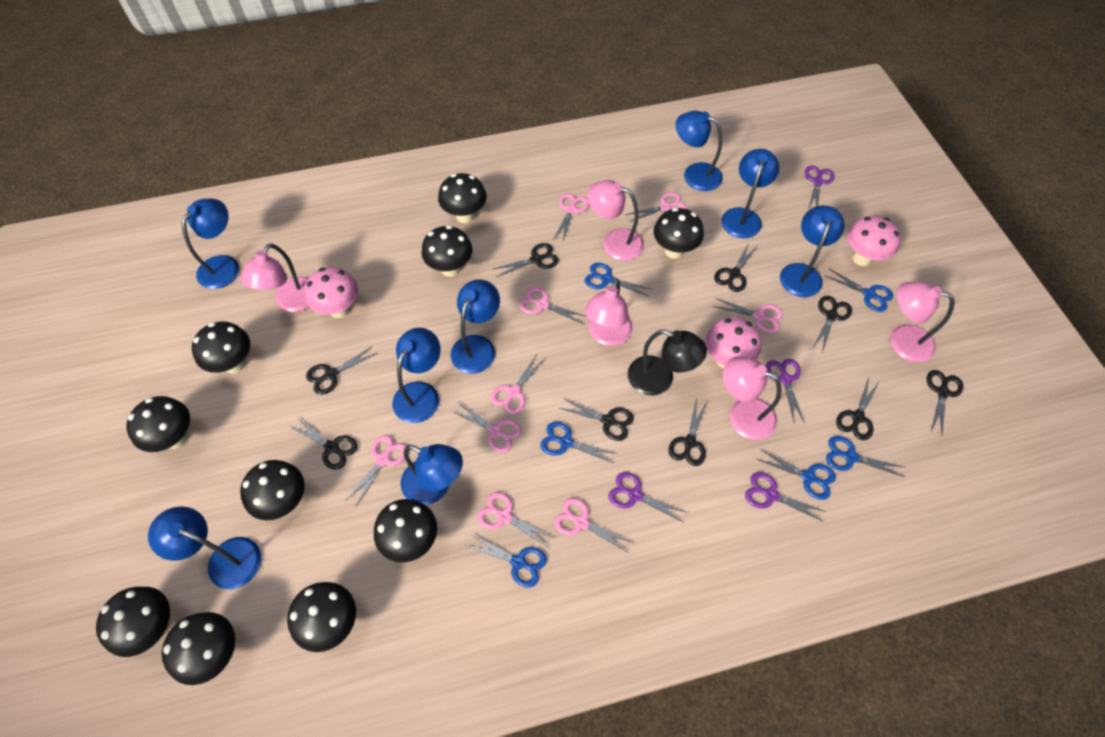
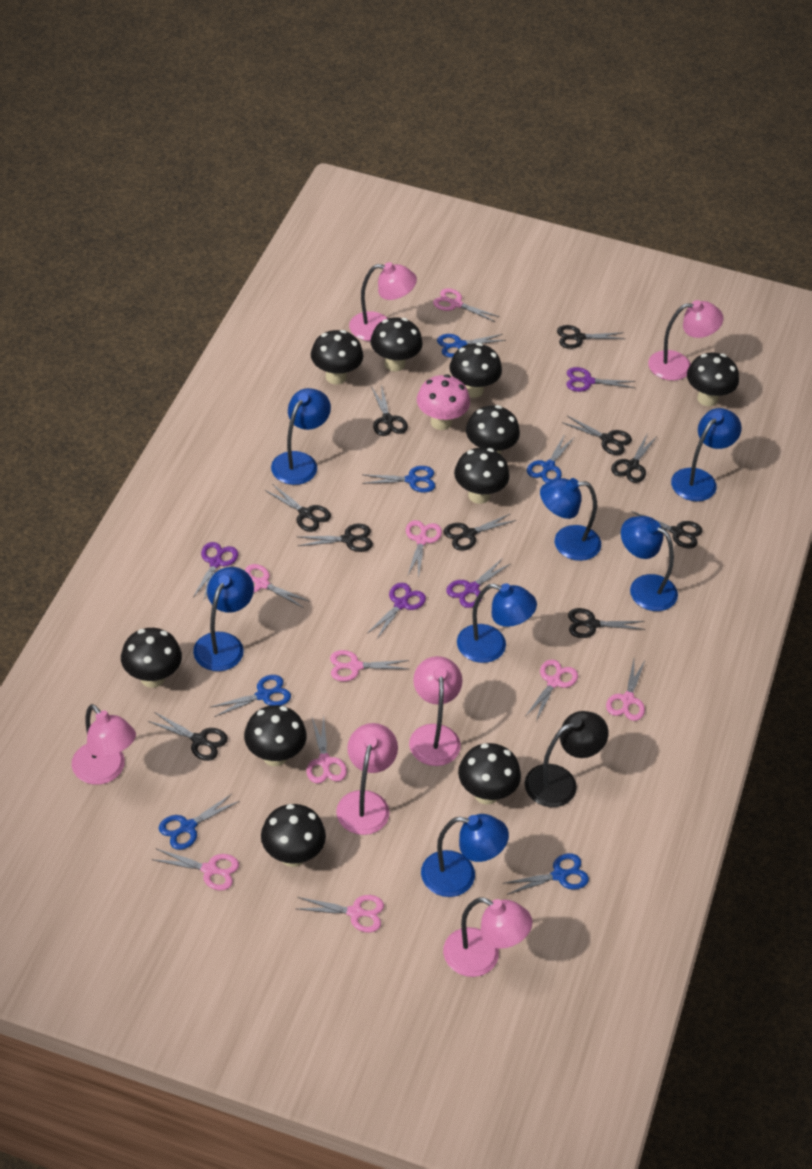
black scissors: [289,417,358,470] [306,346,377,395] [493,243,559,277] [560,398,634,441] [668,398,707,466] [714,243,757,292] [813,296,852,353] [836,377,879,440] [927,370,963,435] = 9 -> [148,712,228,761] [265,484,331,532] [298,524,373,552] [371,385,408,436] [444,513,516,551] [557,325,625,349] [562,416,632,455] [568,608,646,638] [611,434,657,483] [631,511,703,548] = 10
blue lamp: [148,507,261,589] [182,199,239,289] [392,328,441,423] [401,444,463,505] [451,280,500,374] [675,111,723,191] [721,149,779,238] [780,205,845,297] = 8 -> [193,567,254,671] [271,388,331,485] [421,814,509,897] [457,583,537,663] [540,478,601,561] [621,516,678,611] [671,408,742,501] = 7
pink lamp: [240,243,309,312] [585,278,633,346] [587,180,644,261] [723,356,782,440] [890,281,955,362] = 5 -> [72,704,136,785] [336,723,398,835] [349,262,417,341] [409,656,462,766] [443,897,532,977] [648,300,724,381] = 6
pink mushroom: [304,267,358,318] [706,317,761,368] [847,216,901,266] = 3 -> [417,374,470,430] = 1

